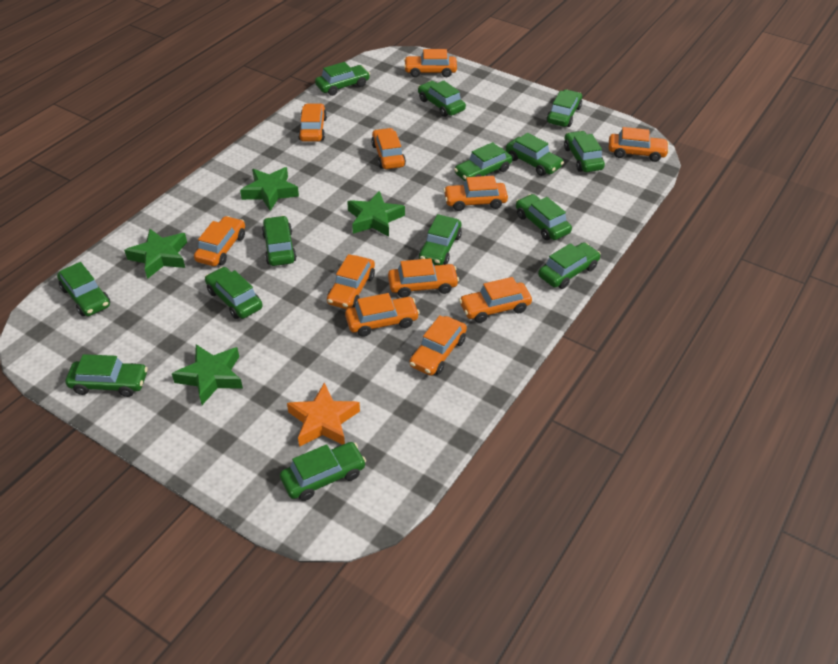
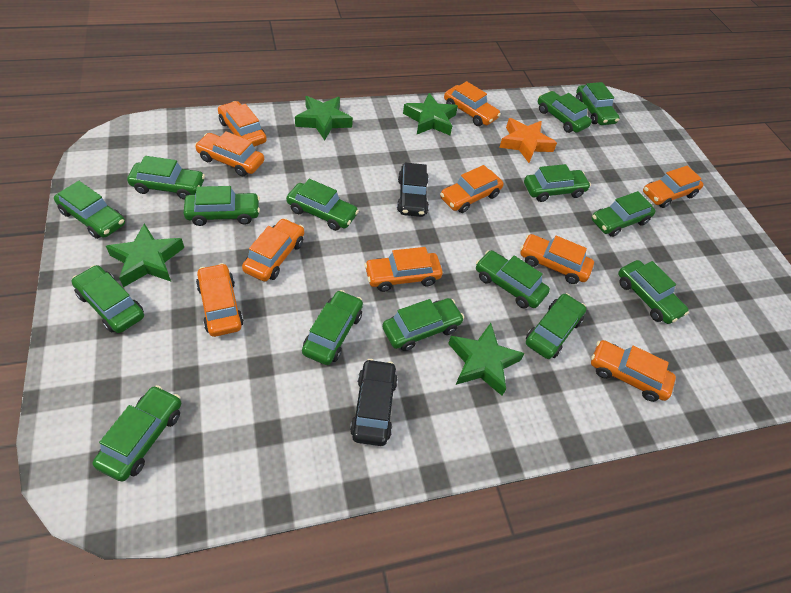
black car: none = 0 -> [350,359,398,446] [397,163,429,217] = 2
green car: [57,262,110,316] [66,354,148,397] [205,267,263,319] [262,216,297,266] [280,442,366,501] [315,62,370,96] [418,80,466,117] [419,214,462,265] [454,142,512,181] [506,133,564,176] [516,194,572,240] [538,242,601,289] [547,89,582,127] [564,131,605,172] = 14 -> [54,181,125,239] [71,265,144,333] [92,385,181,482] [127,156,205,200] [183,186,260,226] [286,179,359,231] [302,290,363,365] [382,298,464,351] [476,250,550,308] [524,164,591,202] [526,293,587,359] [538,91,592,133] [576,82,620,125] [591,191,656,237] [618,260,689,324] = 15
orange car: [194,216,245,266] [298,103,327,142] [327,254,375,309] [345,293,420,337] [371,128,406,169] [388,258,459,298] [404,49,457,77] [409,315,467,376] [443,176,508,211] [459,277,532,323] [609,127,669,162] = 11 -> [195,131,264,176] [196,263,244,337] [218,101,267,147] [242,218,304,281] [364,247,443,292] [440,165,504,213] [444,81,501,126] [520,234,594,284] [591,340,676,402] [643,166,704,208] = 10

